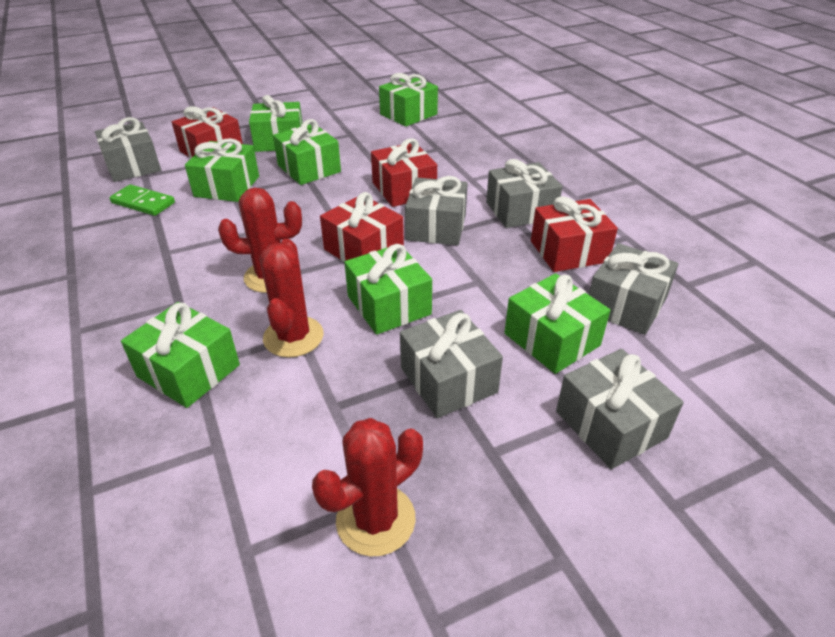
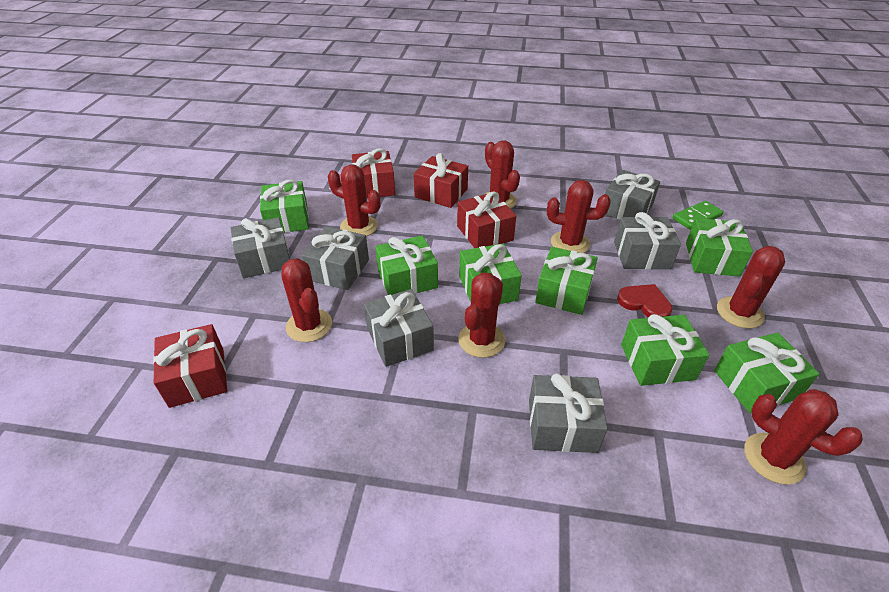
red cactus: [218,187,302,293] [260,239,323,358] [312,418,423,556] = 3 -> [282,258,332,342] [328,164,380,236] [458,273,505,358] [484,140,520,209] [547,180,611,253] [717,246,785,329] [744,389,863,485] = 7
red heart: none = 0 -> [617,284,672,318] = 1

